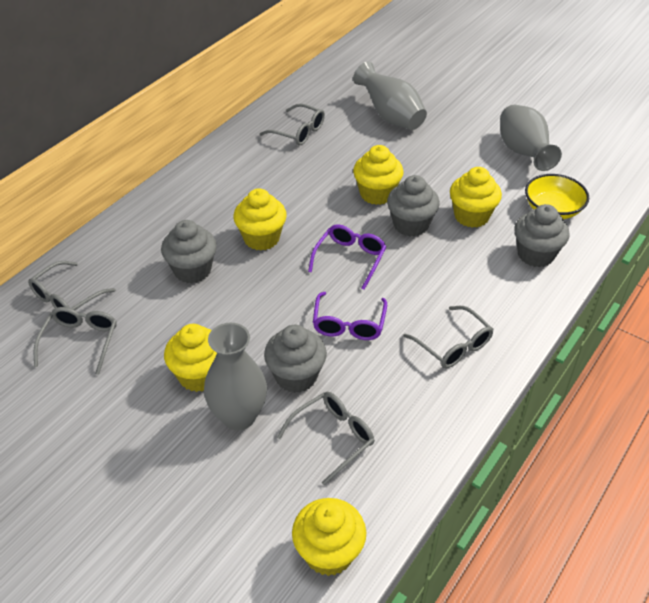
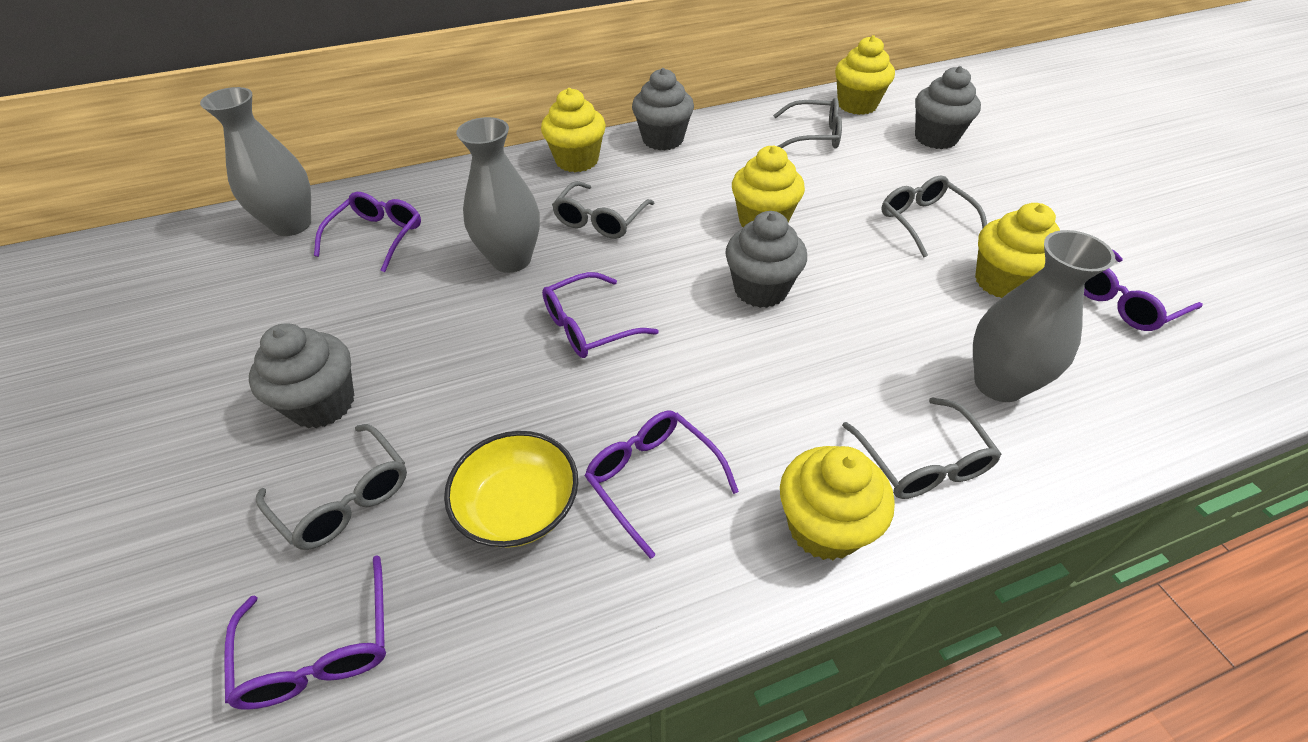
purple glasses: [308,224,387,290] [313,292,387,340] = 2 -> [224,555,386,710] [314,192,421,272] [542,272,659,358] [585,411,739,559] [1084,250,1203,331] = 5

